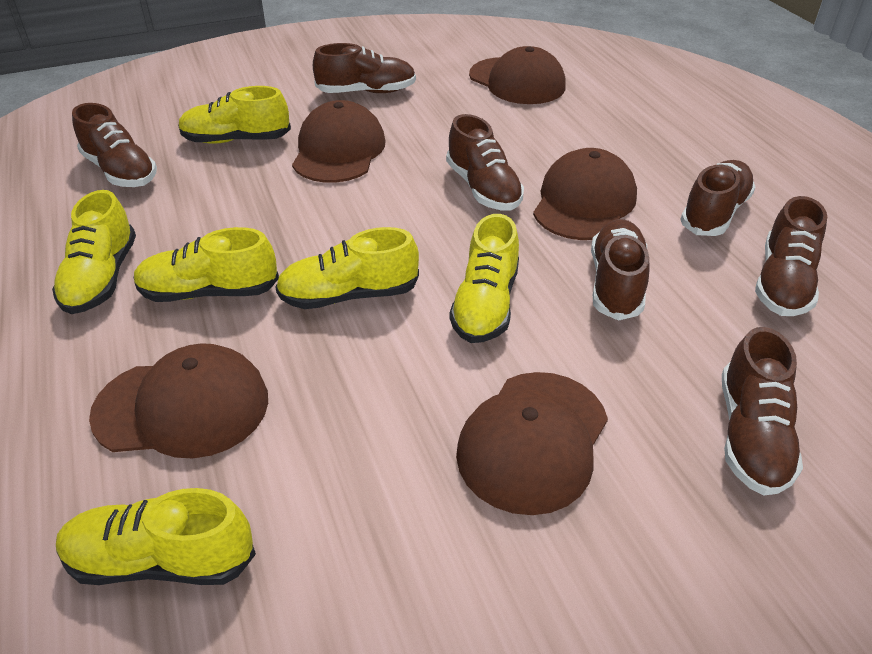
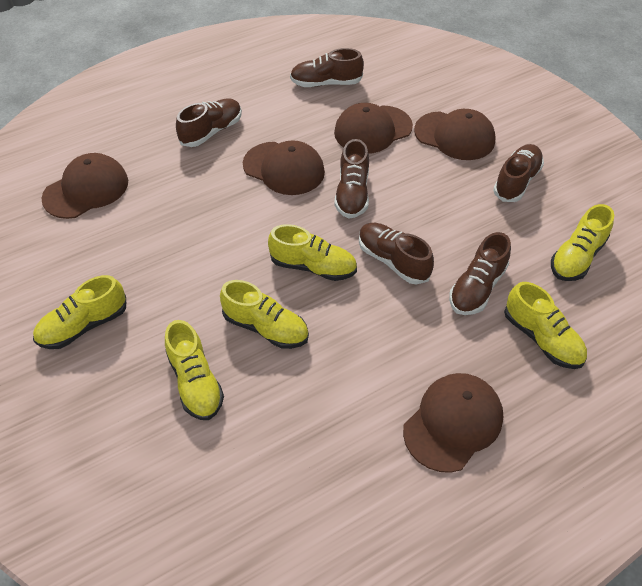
brown shoe: [72,103,157,187] [313,43,416,93] [446,114,524,211] [591,219,650,321] [680,160,755,236] [722,327,803,495] [755,196,827,316] = 7 -> [176,98,242,147] [290,48,364,87] [334,139,369,218] [359,223,434,285] [449,232,511,315] [493,144,544,202] = 6

